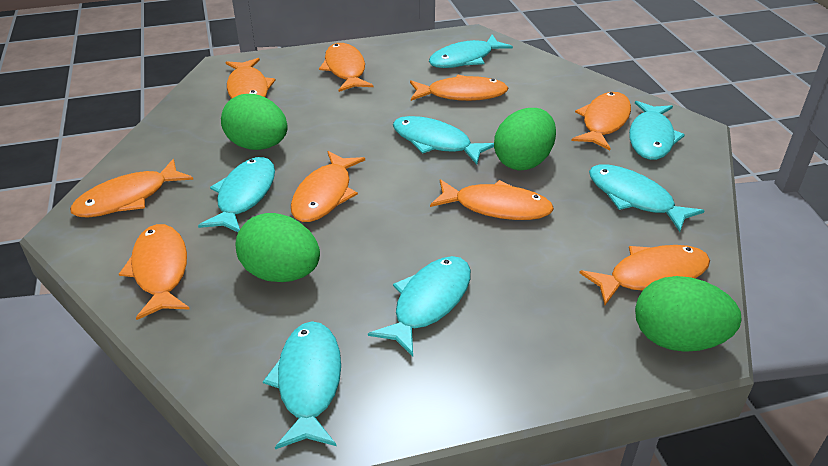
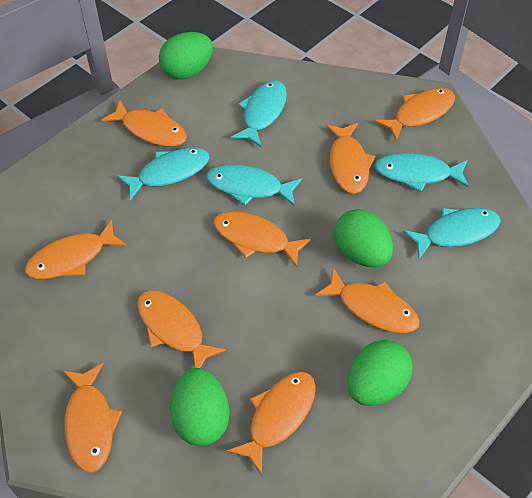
turquoise fish: [198,157,275,232] [263,321,341,449] [368,256,471,356] [393,116,494,165] [429,35,513,68] [589,164,705,232] [629,101,685,160] = 7 -> [117,148,210,200] [206,164,302,207] [231,80,287,148] [374,153,469,192] [403,208,501,259] = 5

